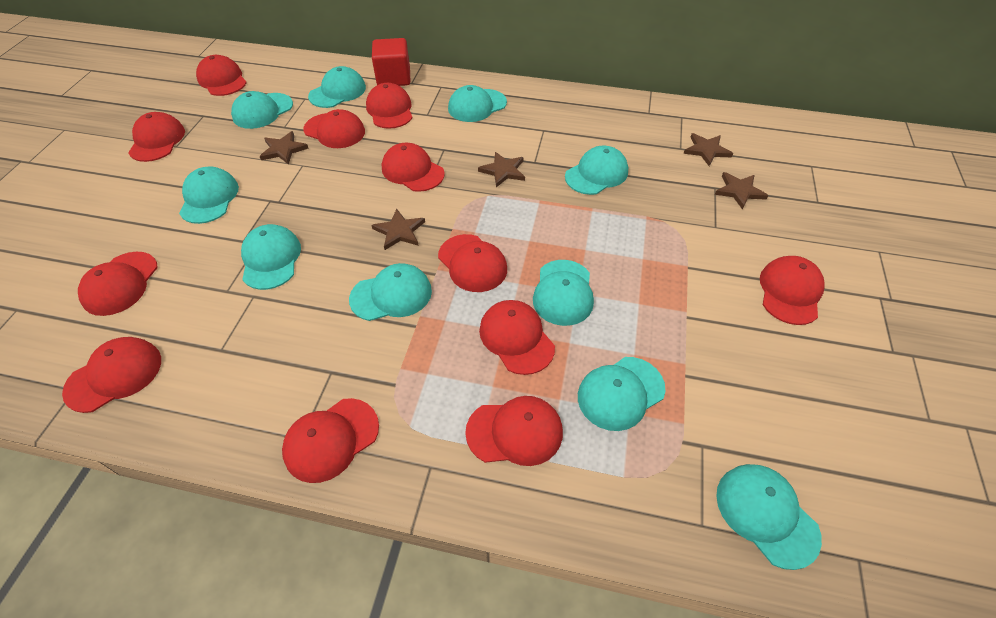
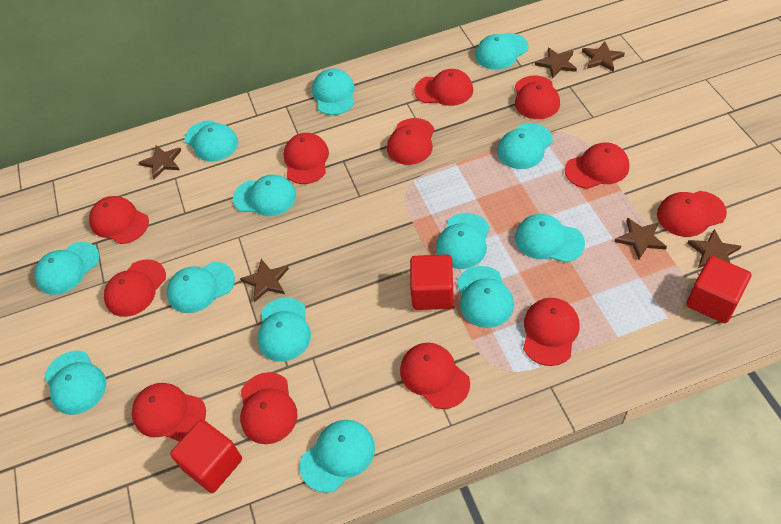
brown star: [259,131,309,165] [371,209,425,250] [478,152,525,187] [683,133,733,166] [715,172,768,210] = 5 -> [138,145,181,179] [240,259,289,302] [535,48,577,79] [582,42,625,72] [615,218,667,260] [687,229,741,268] = 6
red cube: [372,38,410,86] = 1 -> [170,420,242,493] [410,255,454,310] [687,256,751,323] = 3
turquoise cap: [179,166,239,224] [231,91,293,129] [241,224,301,290] [308,66,366,108] [349,263,432,321] [448,85,507,122] [533,260,594,326] [565,146,628,195] [578,357,666,431] [716,464,822,570] = 10 -> [35,242,99,295] [44,351,106,415] [167,262,235,313] [185,121,238,162] [233,175,296,216] [257,298,311,362] [300,420,375,493] [312,68,355,115] [436,213,490,269] [457,266,514,328] [475,33,529,70] [497,123,553,169] [515,214,585,263] = 13

